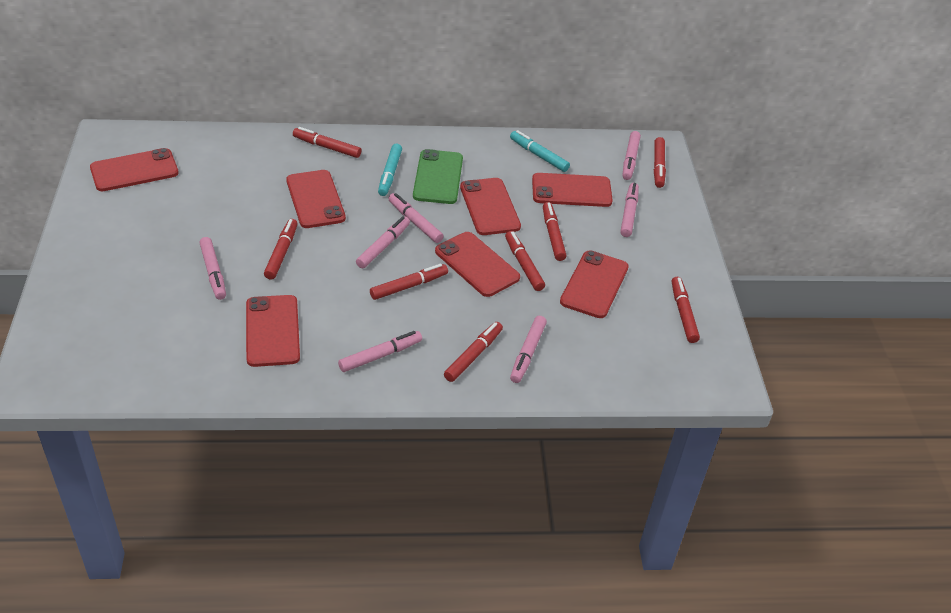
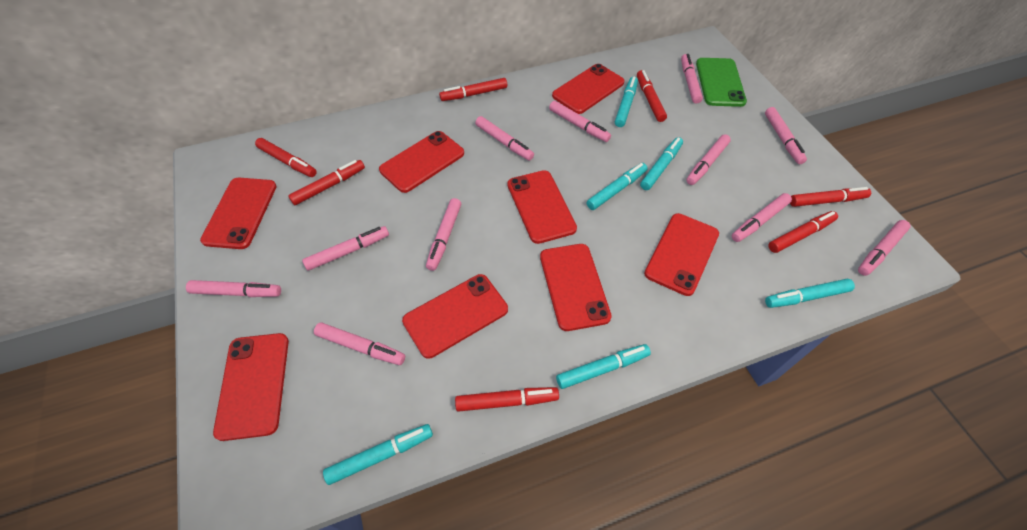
pink marker: [200,237,226,300] [338,331,422,372] [356,216,410,268] [388,193,444,243] [510,316,547,383] [620,183,639,237] [622,131,641,180] = 7 -> [186,280,281,297] [302,226,389,271] [314,322,405,365] [426,198,461,271] [475,116,534,161] [549,101,611,142] [681,54,703,104] [686,134,731,185] [732,193,792,242] [765,107,807,164] [858,220,910,276] = 11
red marker: [264,219,298,279] [293,127,362,158] [370,264,448,300] [444,322,503,382] [505,231,545,291] [543,202,566,261] [654,137,666,188] [672,277,700,343] = 8 -> [255,138,317,177] [288,160,365,205] [439,78,507,101] [455,387,559,412] [637,70,667,122] [768,211,838,253] [790,187,871,207] = 7
red phone: [90,148,179,191] [246,295,300,367] [286,170,346,228] [435,232,520,297] [460,178,521,235] [532,173,613,207] [560,251,629,318] = 7 -> [200,178,277,249] [213,333,289,441] [379,131,464,193] [402,274,508,359] [507,170,577,244] [540,244,612,331] [552,64,625,114] [644,213,719,296] = 8
turquoise marker: [378,144,402,196] [510,130,570,172] = 2 -> [323,424,433,485] [556,344,651,389] [587,163,647,210] [615,76,638,127] [640,137,683,190] [765,279,855,308] = 6

